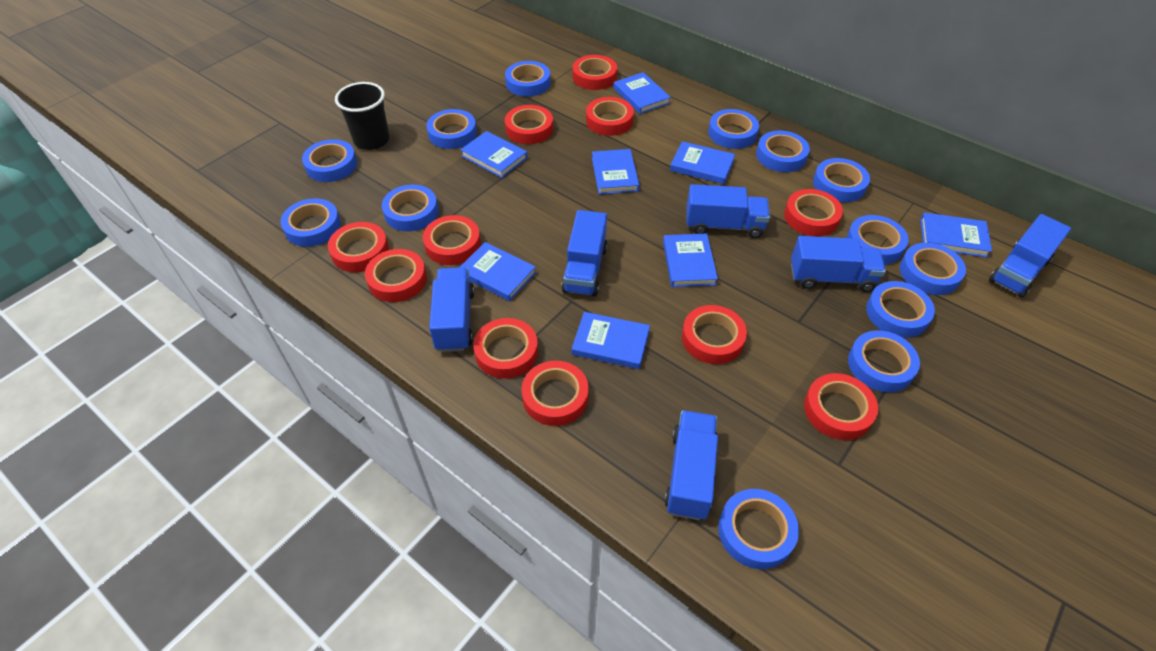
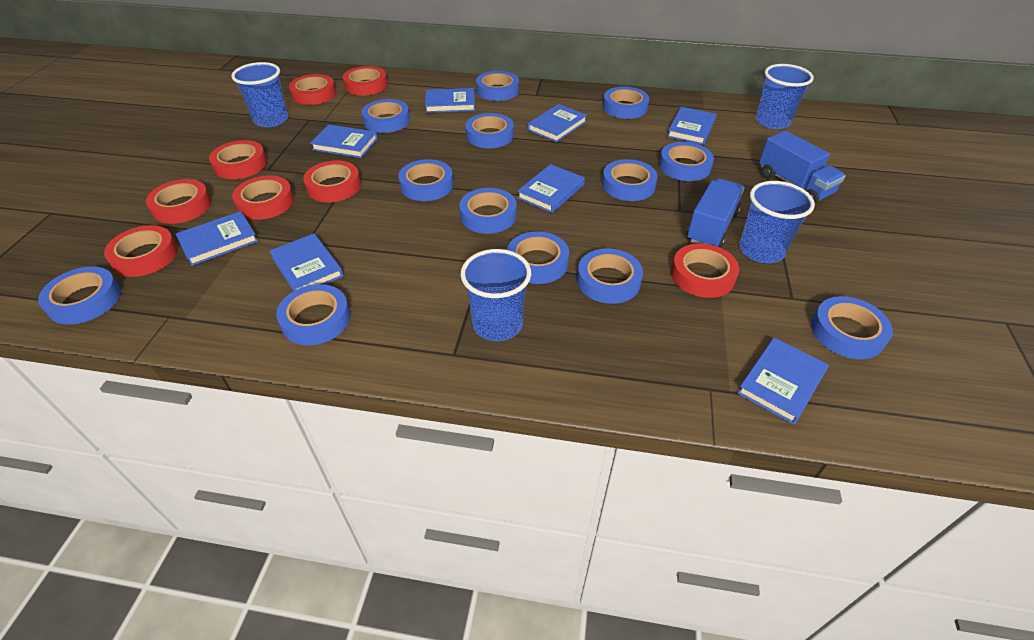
black cup: [335,82,390,150] = 1 -> none = 0
blue cup: none = 0 -> [231,62,288,127] [461,249,531,341] [739,181,815,263] [756,64,814,129] = 4
blue truck: [429,267,474,352] [561,210,607,296] [664,410,718,520] [686,184,770,238] [791,236,886,292] [989,214,1071,298] = 6 -> [686,179,744,248] [759,131,845,203] = 2
red tape: [328,222,389,272] [365,249,427,302] [423,215,481,265] [473,318,538,379] [505,105,553,144] [521,361,589,426] [573,55,617,90] [586,97,634,136] [682,305,747,364] [784,189,843,236] [804,373,878,440] = 11 -> [104,225,178,277] [146,179,211,224] [209,140,267,179] [232,175,294,220] [289,74,336,105] [303,160,361,202] [343,66,388,96] [671,243,739,298] = 8

